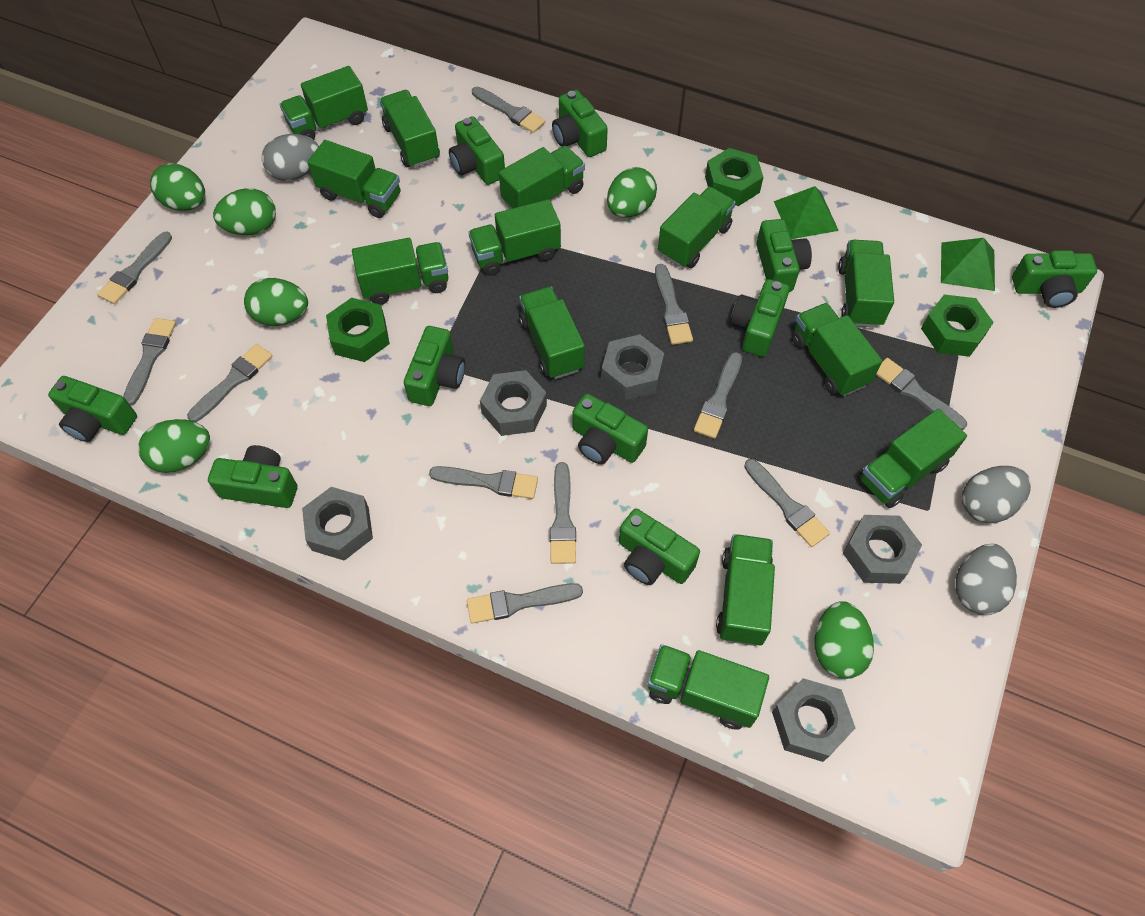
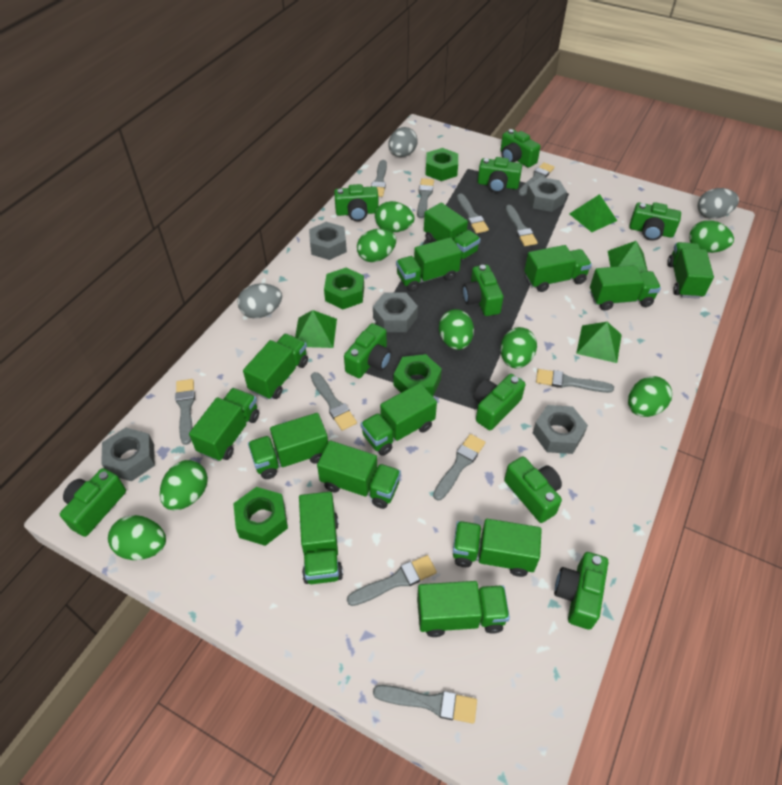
green egg: [138,419,210,473] [150,163,205,211] [213,188,276,235] [244,278,308,326] [607,167,657,218] [814,601,874,679] = 6 -> [108,515,166,560] [160,460,208,510] [357,229,396,262] [375,201,414,232] [439,309,474,350] [500,327,537,368] [628,376,672,417] [689,220,734,253] = 8
green nut: [326,298,390,362] [705,148,763,206] [921,294,994,357] = 3 -> [233,487,288,546] [324,268,364,310] [394,354,442,396] [426,148,458,181] = 4
green pyramid: [774,186,839,239] [941,238,995,291] = 2 -> [295,310,337,348] [569,194,617,232] [576,322,622,363] [608,241,648,272] = 4

